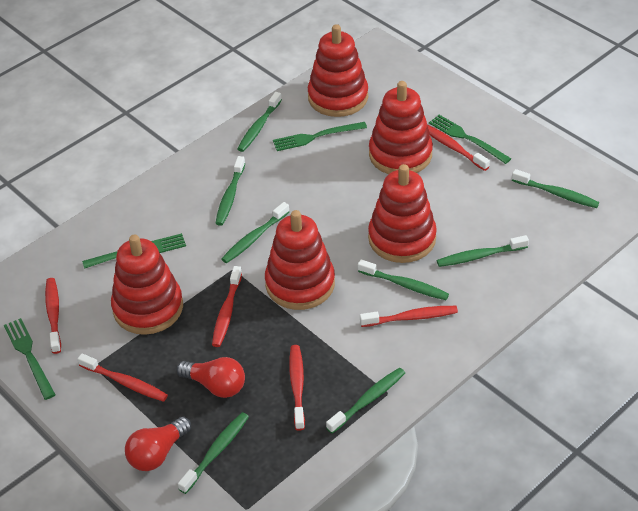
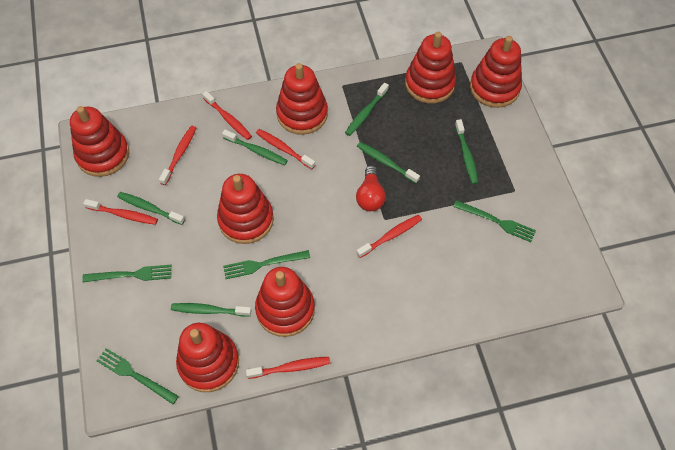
green toothbrush: [178,412,249,494] [215,156,245,226] [221,202,290,263] [237,92,282,152] [326,368,405,433] [358,260,449,300] [437,235,529,267] [512,169,599,208] = 8 -> [117,192,185,225] [171,303,252,317] [222,130,288,165] [345,83,389,136] [357,142,420,183] [455,119,478,184] = 6
red light bulb: [125,416,191,471] [177,357,245,398] = 2 -> [356,166,386,211] = 1
red stacking toy: [111,234,183,335] [265,210,335,310] [308,24,368,117] [368,164,437,263] [369,81,433,174] = 5 -> [70,106,129,177] [176,323,239,392] [217,174,274,244] [255,267,315,337] [276,63,328,135] [405,32,456,104] [470,36,522,108] = 7

